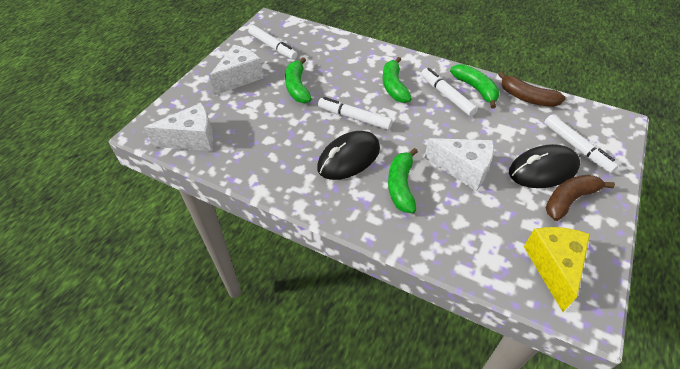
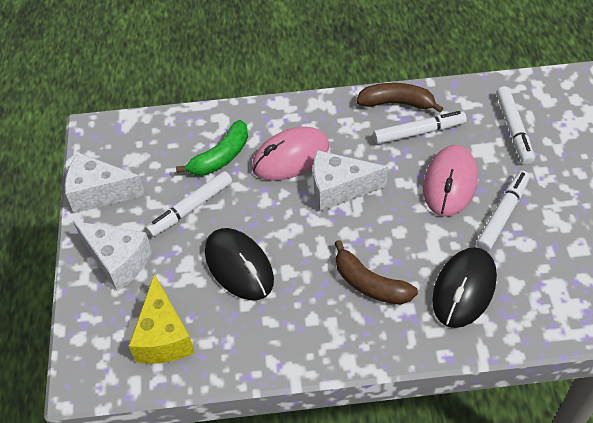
green banana: [285,58,312,103] [383,57,412,103] [388,148,418,213] [450,64,499,108] = 4 -> [176,120,248,176] = 1
pink mouse: none = 0 -> [252,127,329,181] [423,145,478,217] = 2

